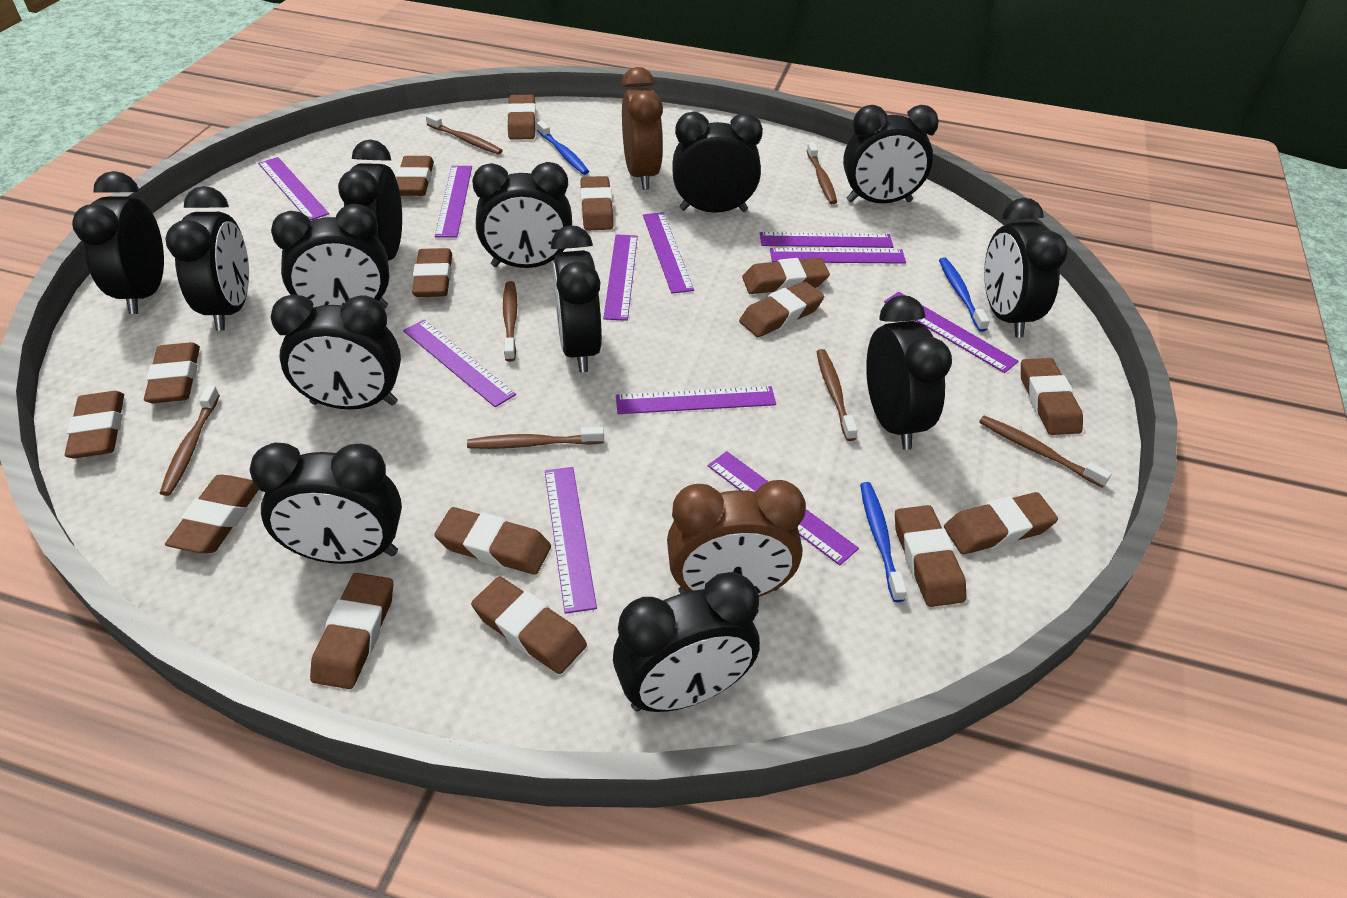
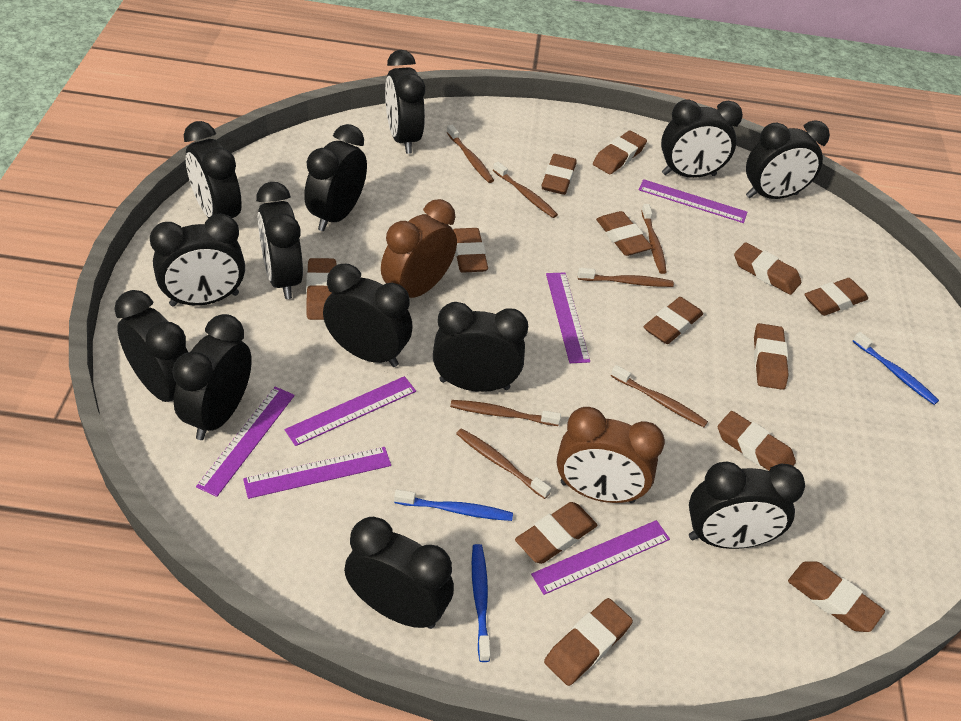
brown eraser: [65,391,124,458] [144,342,200,403] [165,475,259,553] [310,573,393,689] [396,156,434,196] [412,248,452,297] [434,507,551,575] [471,577,587,674] [507,95,536,140] [580,176,614,231] [739,281,824,337] [742,258,830,294] [895,505,966,607] [944,492,1058,555] [1021,358,1083,435] = 15 -> [306,258,336,320] [453,228,488,273] [515,502,597,564] [541,154,576,195] [544,598,633,686] [593,131,647,174] [596,211,652,256] [644,297,703,344] [718,411,796,471] [734,242,801,295] [754,323,788,390] [788,561,885,632] [805,278,868,316] = 13
purple ruler: [258,157,329,221] [403,320,516,407] [435,166,472,238] [545,467,597,614] [603,234,638,321] [616,386,776,414] [643,212,694,294] [708,451,859,566] [760,232,893,248] [770,248,906,264] [884,292,1019,373] = 11 -> [196,387,295,497] [243,447,391,499] [285,376,416,446] [531,520,670,595] [546,272,590,363] [639,179,747,223] = 6

